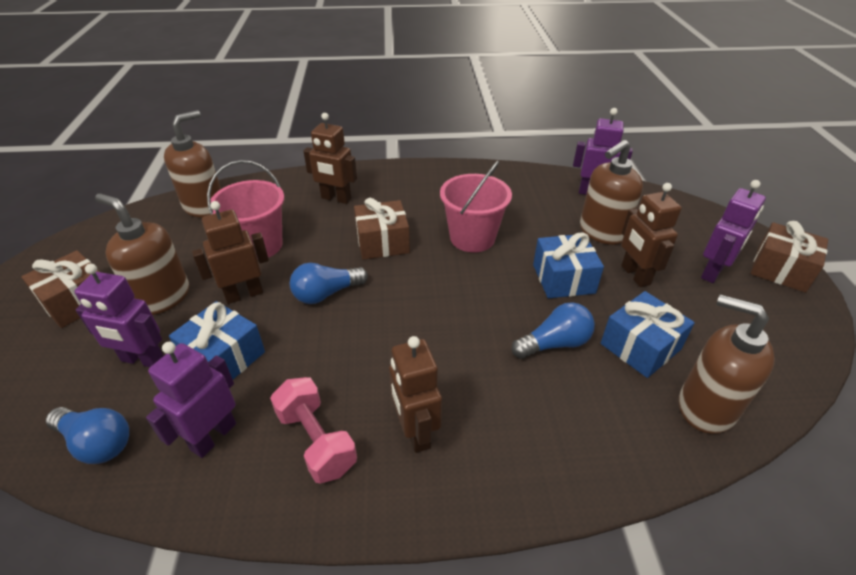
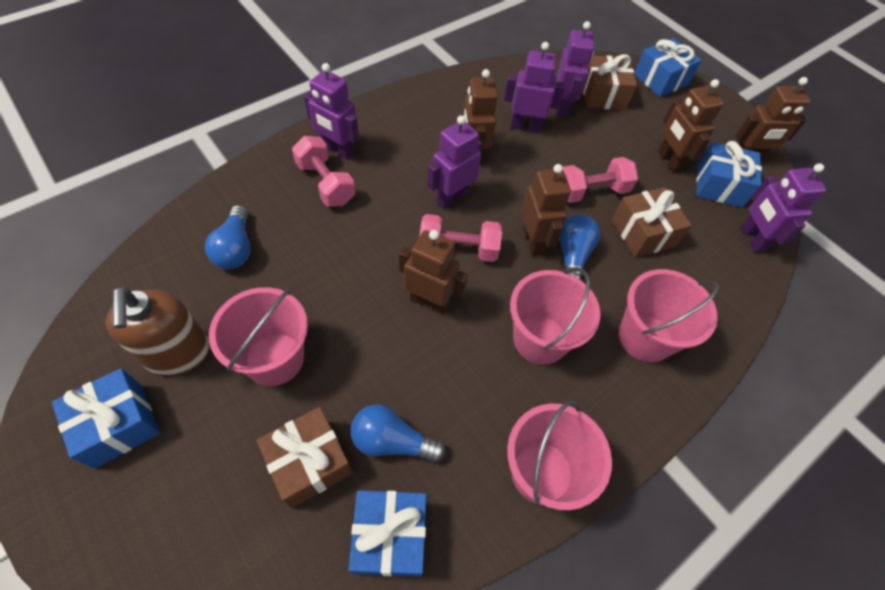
blue gift: [169,301,265,379] [533,232,604,298] [601,291,695,378] = 3 -> [52,368,160,469] [349,490,426,577] [634,38,702,97] [696,141,762,207] = 4
brown robot: [192,201,269,304] [304,113,357,204] [389,336,442,453] [621,183,682,287] = 4 -> [399,230,468,315] [464,69,498,165] [521,164,571,256] [658,79,724,173] [735,77,810,161] = 5
brown soap dispenser: [95,193,189,315] [164,110,221,218] [580,140,643,245] [679,294,775,434] = 4 -> [106,286,210,376] = 1
pink bucket: [207,160,284,259] [440,161,512,252] = 2 -> [209,287,308,386] [507,401,612,510] [510,268,601,365] [619,269,719,362] = 4
pink dumbbell: [270,377,357,484] = 1 -> [292,136,355,207] [419,214,502,262] [563,157,638,203] = 3
purple robot: [74,264,164,367] [146,342,236,458] [573,108,633,195] [701,180,766,283] = 4 -> [304,63,359,160] [427,115,482,209] [504,42,565,133] [556,21,594,117] [741,163,826,253] = 5

